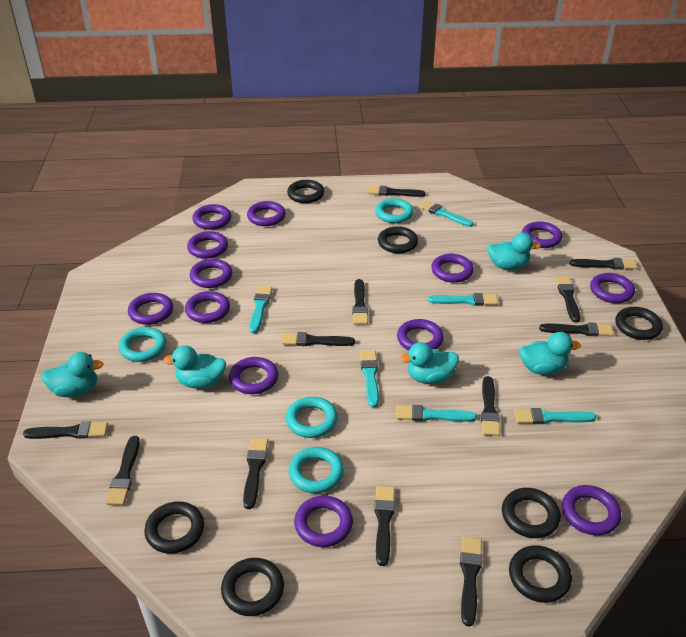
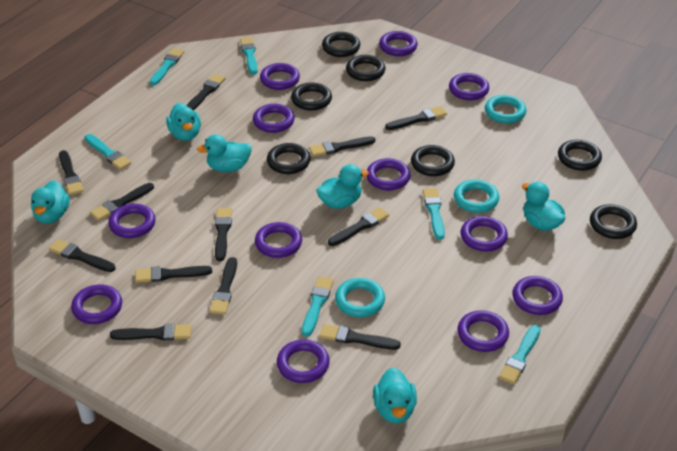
purple ring: [128,293,173,325] [185,291,230,323] [187,231,228,259] [190,259,232,288] [192,204,231,230] [229,357,278,394] [247,201,286,226] [294,496,353,547] [397,319,444,350] [431,254,474,283] [522,221,563,248] [562,485,621,535] [590,273,635,303] = 13 -> [71,284,122,324] [109,204,156,238] [253,104,295,133] [255,222,302,258] [260,63,300,90] [277,340,330,383] [366,158,411,190] [379,31,418,56] [449,73,489,100] [457,310,509,352] [461,216,508,252] [512,276,563,315] = 12
turquoise duck: [41,352,103,397] [163,345,226,389] [400,342,459,384] [487,233,541,270] [519,332,581,375] = 5 -> [31,180,69,224] [166,103,201,141] [197,134,252,172] [316,164,369,209] [373,368,417,423] [522,182,565,231] = 6
turquoise ring: [119,327,167,362] [286,397,338,438] [289,447,344,493] [375,198,414,223] = 4 -> [335,278,385,317] [454,179,499,213] [485,95,526,123] = 3

